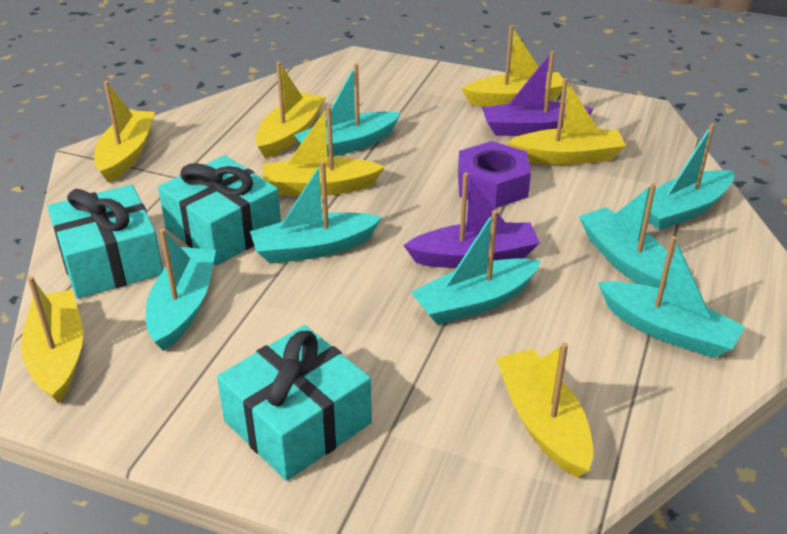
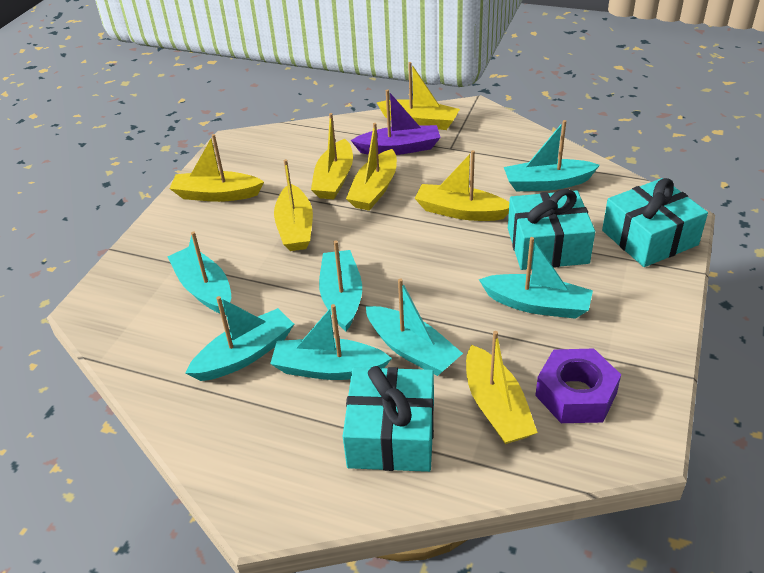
purple boat: [403,173,540,268] [482,51,594,136] = 2 -> [351,89,441,155] = 1

